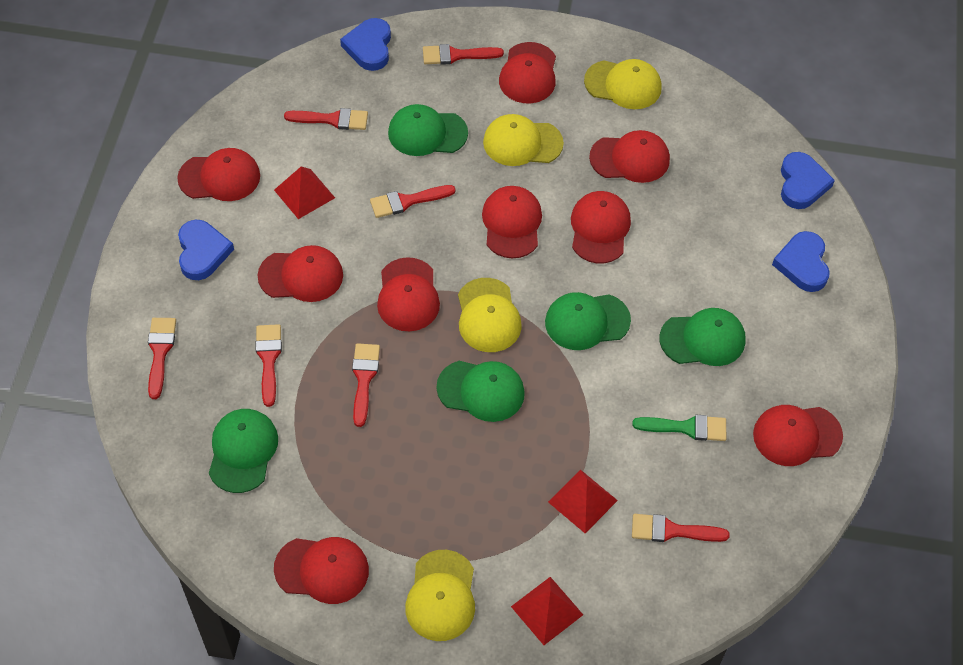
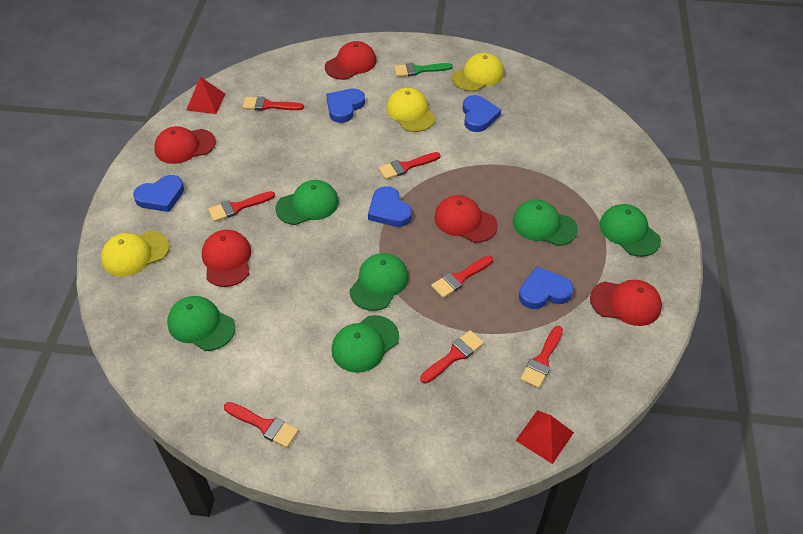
blue heart: [178,220,234,280] [340,18,391,71] [772,231,830,292] [781,152,835,209] = 4 -> [133,175,184,212] [326,88,365,123] [368,186,412,227] [462,95,501,132] [519,266,574,309] = 5
green cap: [209,409,278,493] [388,104,468,156] [436,361,525,422] [545,292,631,350] [659,308,746,366] = 5 -> [167,296,235,351] [275,180,339,225] [331,315,399,373] [349,253,409,311] [513,200,578,246] [599,204,661,257] = 6
red cap: [177,148,260,201] [258,245,343,302] [274,537,369,604] [377,257,440,331] [482,186,542,258] [499,42,556,104] [571,191,631,263] [589,130,670,183] [753,405,843,466] = 9 -> [154,126,216,164] [202,230,251,287] [325,41,377,80] [434,195,498,243] [590,280,662,326] = 5
red pyramid: [274,166,335,219] [511,577,583,645] [548,470,618,533] = 3 -> [186,77,225,114] [515,410,574,464] = 2
yellow cap: [405,550,475,641] [458,278,522,352] [483,114,564,166] [584,59,662,109] = 4 -> [101,231,169,277] [386,88,436,132] [452,53,504,92] = 3

